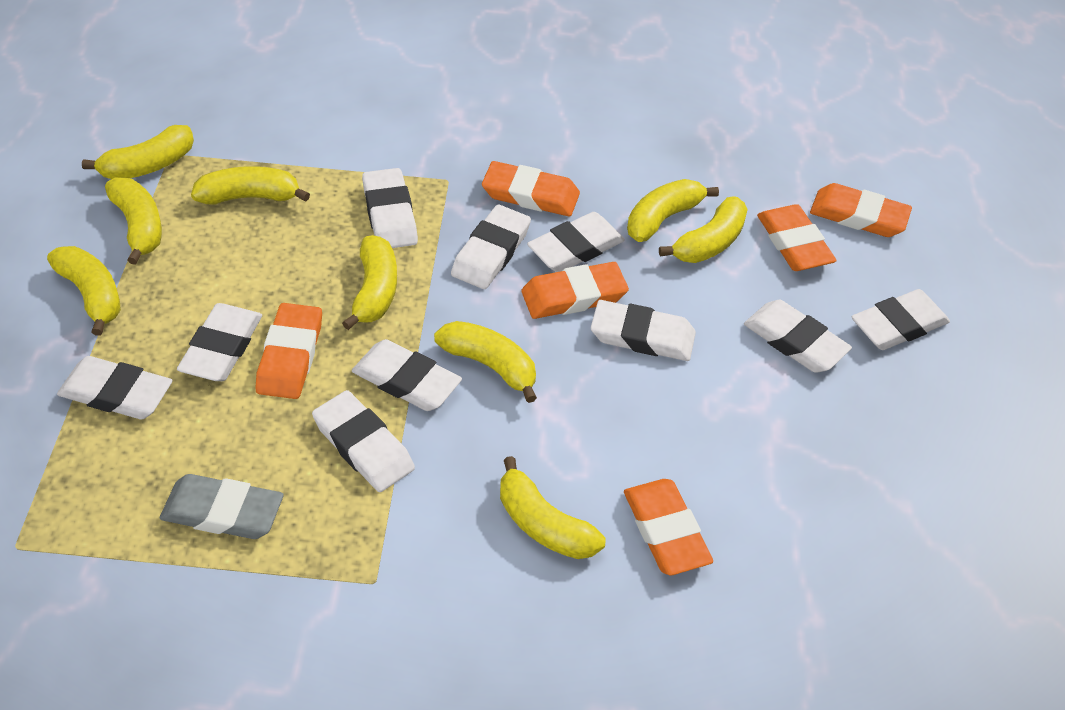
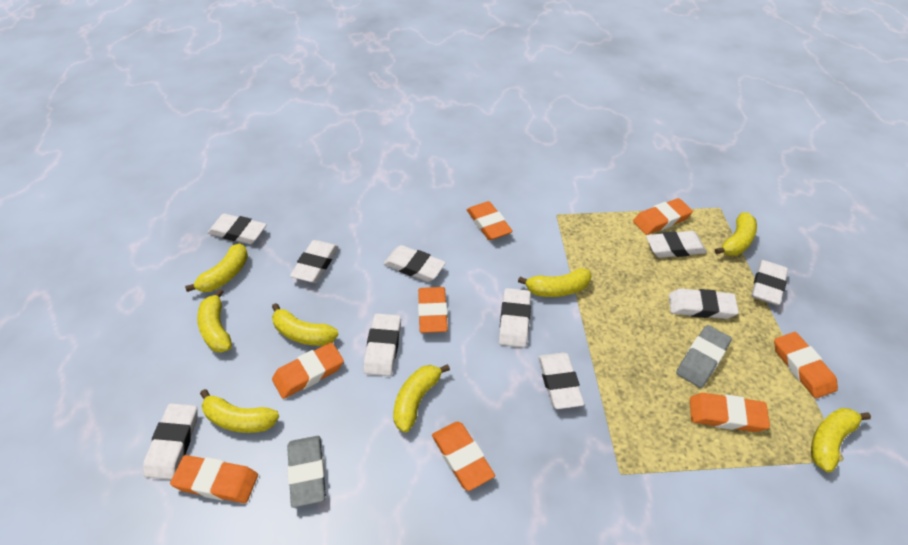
grey eraser: [160,474,284,539] = 1 -> [287,436,326,508] [676,325,732,388] = 2
orange eraser: [255,303,322,399] [482,161,580,216] [521,262,629,319] [624,479,713,575] [757,204,837,271] [810,183,912,237] = 6 -> [170,455,258,503] [272,342,344,399] [418,287,448,333] [432,422,495,491] [467,201,513,240] [633,198,693,235] [690,393,770,432] [774,332,838,399] = 8
yellow banana: [47,246,121,336] [82,125,194,179] [105,177,162,265] [191,166,310,204] [342,235,397,330] [434,321,537,403] [500,456,605,559] [627,179,719,242] [659,196,748,263] = 9 -> [185,243,248,292] [197,289,232,353] [200,389,279,433] [272,303,338,346] [393,364,450,433] [518,268,592,297] [715,212,757,256] [811,408,871,472] = 8

